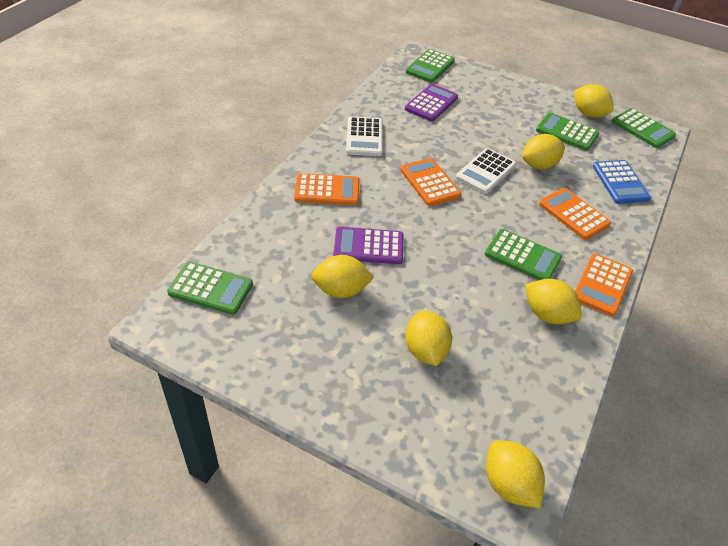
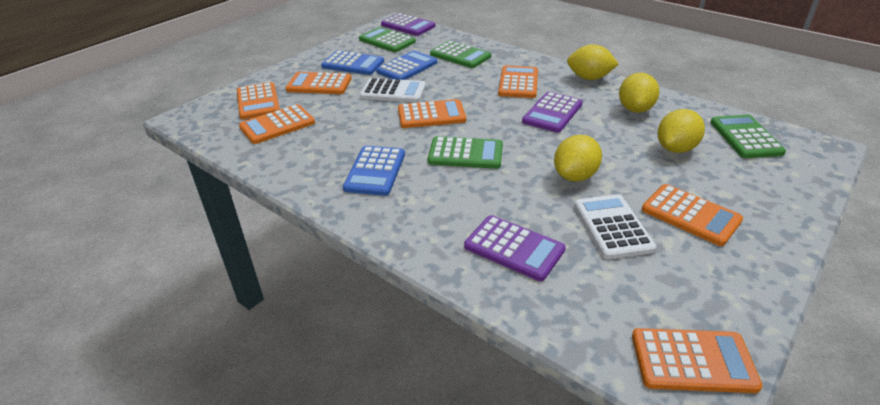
blue calculator: [593,160,651,204] = 1 -> [321,51,384,75] [343,146,405,196] [376,51,437,80] = 3
green calculator: [167,262,253,315] [406,49,455,82] [485,229,562,280] [536,113,600,151] [612,108,676,148] = 5 -> [359,27,416,52] [428,136,503,169] [430,41,491,68] [710,115,786,158] = 4
orange calculator: [294,173,359,205] [400,158,461,206] [539,188,611,240] [575,254,633,316] = 4 -> [237,82,280,120] [239,104,315,144] [285,72,352,94] [398,99,466,128] [498,65,538,98] [632,328,763,393] [642,184,743,246] = 7
purple calculator: [333,227,403,264] [405,84,458,121] = 2 -> [381,13,435,36] [464,215,566,281] [522,92,583,133] = 3
yellow lemon: [311,255,374,298] [405,310,452,366] [486,440,545,508] [522,134,565,169] [525,279,582,324] [574,84,614,118] = 6 -> [554,135,602,182] [567,44,618,80] [619,73,659,113] [658,109,705,153] = 4

